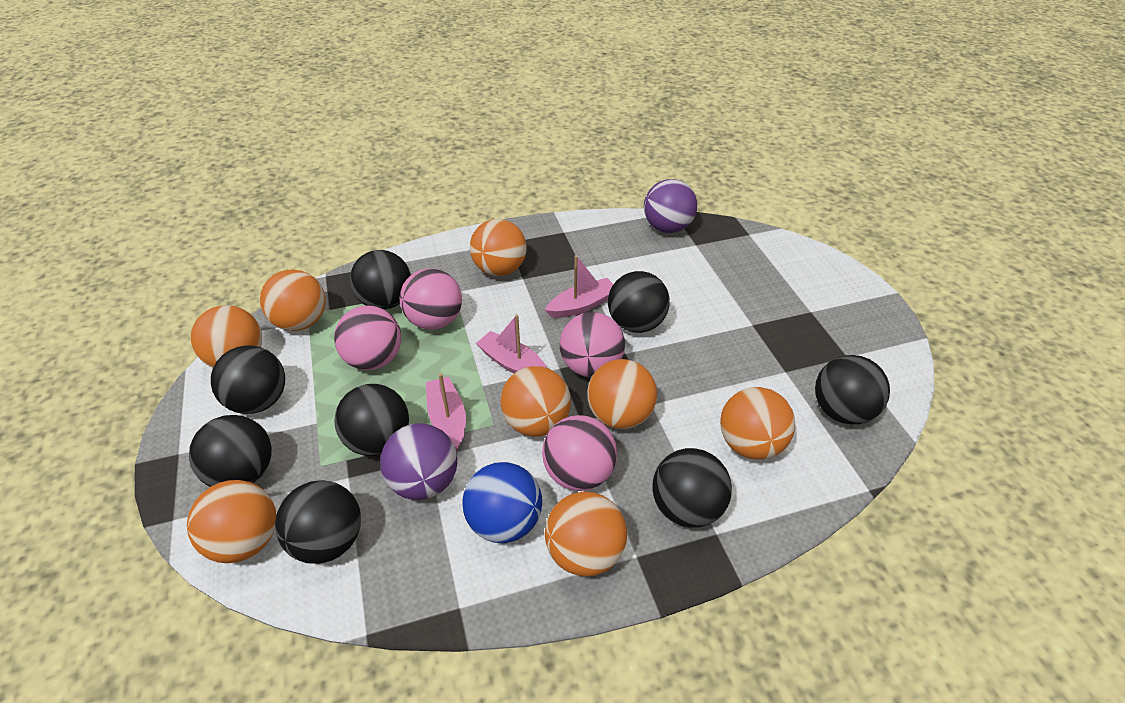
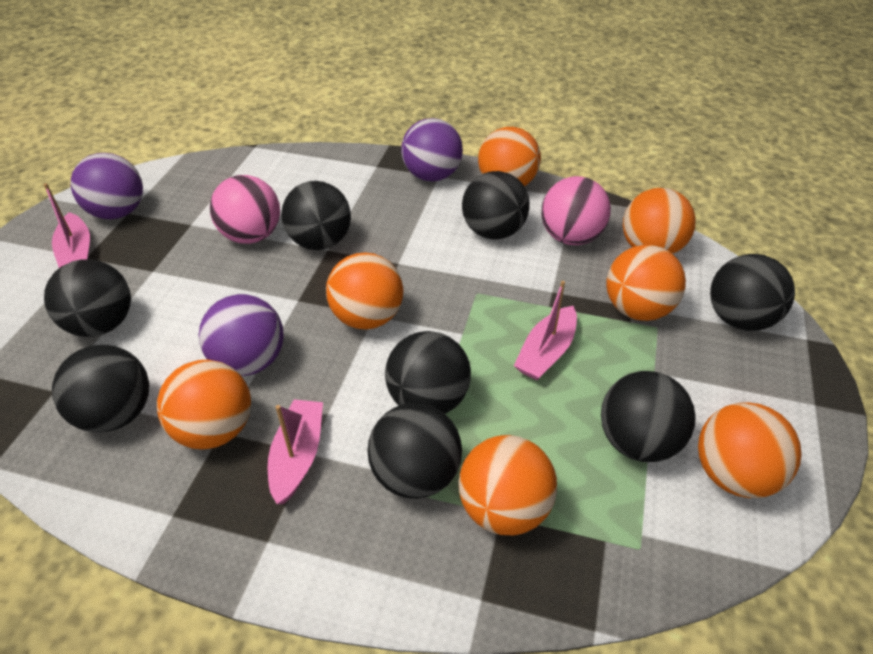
blue ball: [462,462,542,543] = 1 -> none = 0
orange ball: [187,480,276,563] [191,305,262,368] [260,269,326,331] [470,219,527,276] [500,366,571,437] [545,491,627,576] [587,359,657,429] [720,387,795,460] = 8 -> [157,360,251,449] [326,252,403,329] [459,435,557,535] [478,127,541,186] [606,245,686,321] [623,188,695,254] [698,402,802,498] = 7
pink ball: [334,305,401,370] [400,268,462,330] [542,415,617,491] [560,312,625,377] = 4 -> [210,175,280,244] [541,176,611,245] = 2
purple ball: [380,423,457,500] [644,179,697,233] = 2 -> [71,153,143,219] [199,294,284,376] [401,118,463,181] = 3

